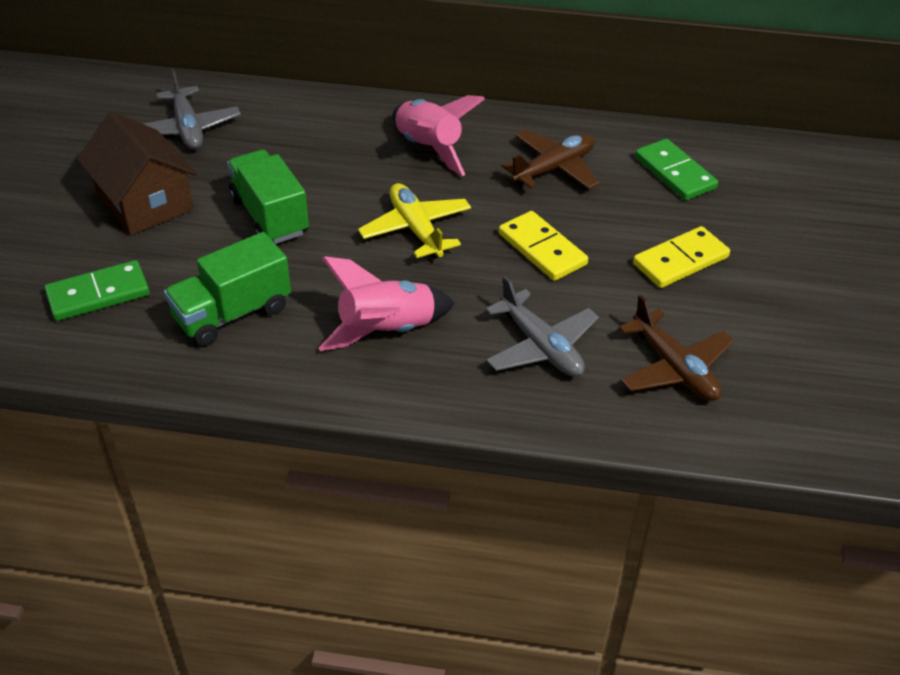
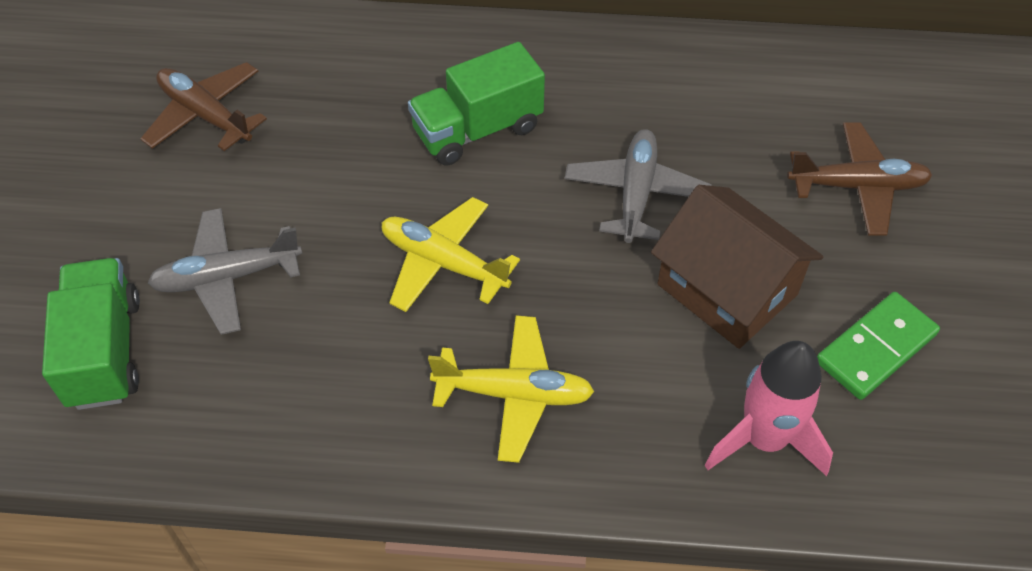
green domino: [44,260,150,321] [635,139,718,200] = 2 -> [817,292,940,400] = 1
pink rocket: [319,256,455,351] [392,95,485,176] = 2 -> [705,341,833,476] = 1
yellow domino: [499,211,588,281] [633,226,730,288] = 2 -> none = 0
yellow plane: [358,183,471,259] = 1 -> [382,197,520,312] [428,315,594,463] = 2

